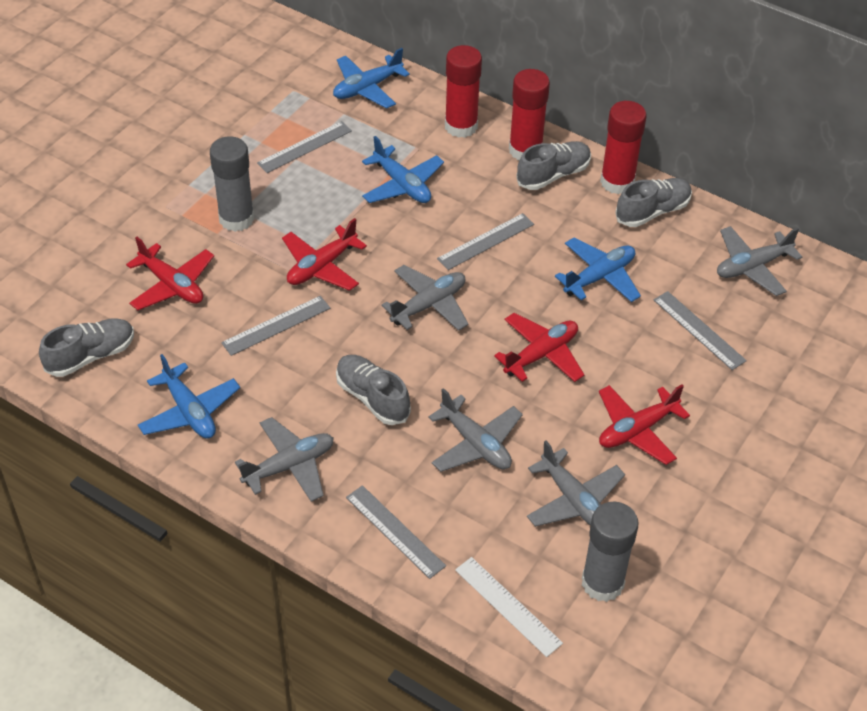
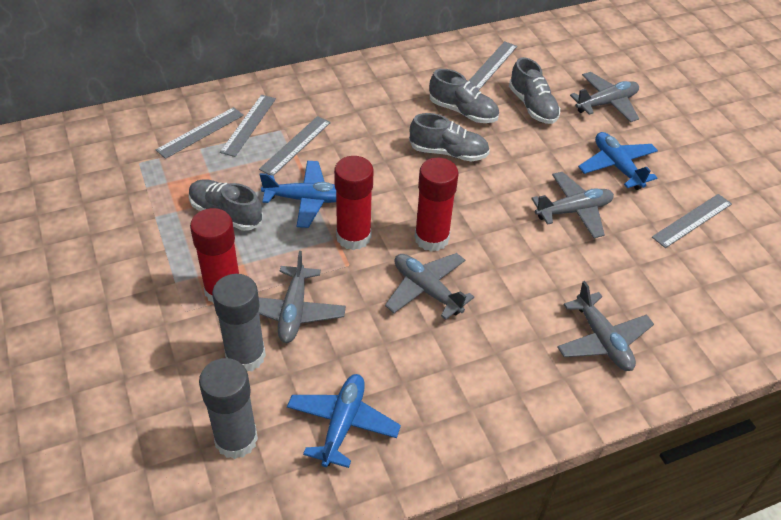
blue plane: [138,354,240,439] [333,48,410,109] [362,136,444,203] [555,237,641,302] = 4 -> [260,161,336,228] [287,374,401,468] [578,132,658,190] = 3
red plane: [126,237,214,310] [282,218,367,291] [494,313,584,382] [599,384,690,465] = 4 -> none = 0
white ruler: [455,557,563,657] = 1 -> none = 0

